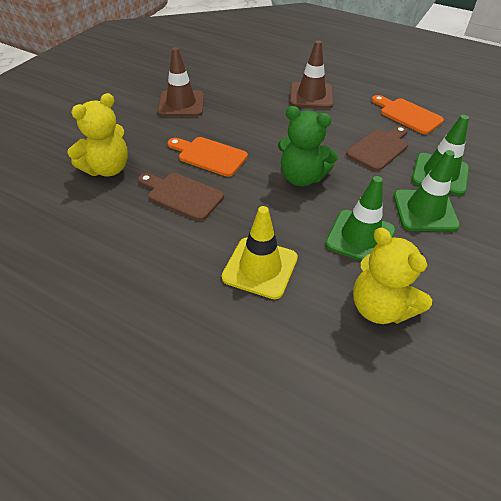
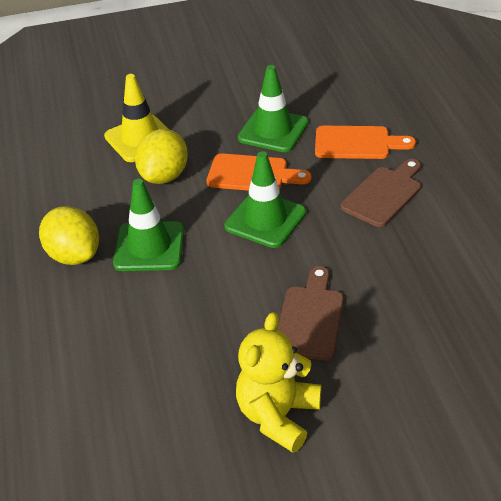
brown traffic cone: [157,47,204,116] [290,40,334,109] = 2 -> none = 0
green teddy bear: [278,106,338,186] = 1 -> none = 0
yellow lemon: none = 0 -> [39,206,99,265] [135,129,188,184] = 2
yellow teddy bear: [68,93,128,176] [353,228,432,324] = 2 -> [236,312,321,453] = 1

